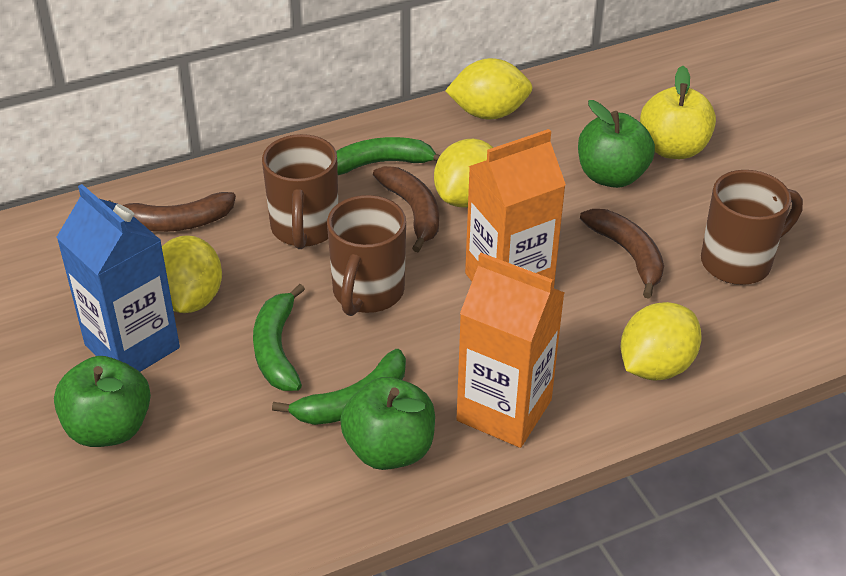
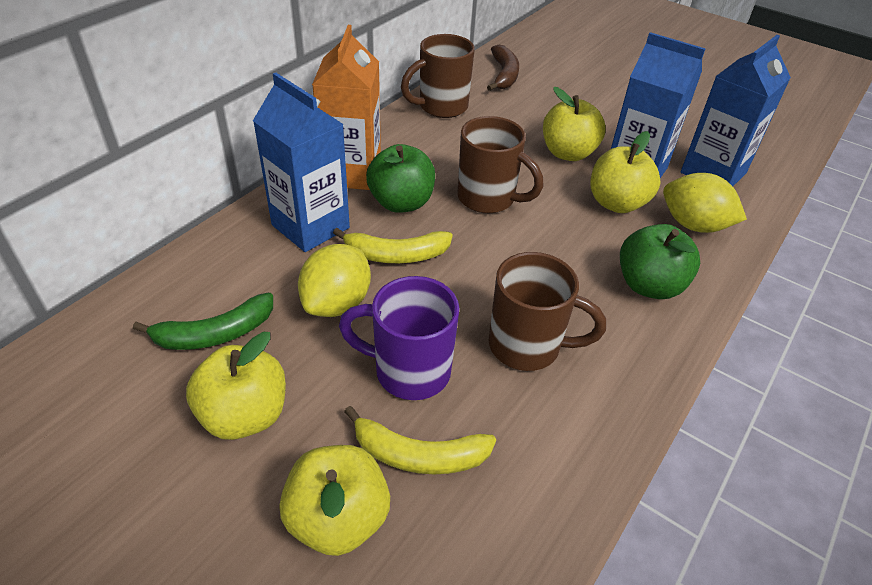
blue carton: [57,184,180,372] = 1 -> [253,72,350,252] [611,32,706,178] [681,35,791,186] = 3
brown banana: [109,192,236,232] [373,166,439,252] [580,209,664,299] = 3 -> [487,45,519,91] = 1
green apple: [54,356,151,447] [340,377,435,470] [578,100,655,188] = 3 -> [366,144,435,213] [620,224,700,299] = 2
green banana: [253,284,305,391] [272,349,406,425] [336,137,440,175] = 3 -> [133,293,273,350] = 1
orange carton: [457,253,565,448] [465,129,566,288] = 2 -> [312,25,381,190] = 1
purple mug: none = 0 -> [339,276,460,400] = 1
yellow apple: [640,66,716,159] = 1 -> [186,332,286,440] [279,445,390,556] [543,87,606,161] [591,131,661,213] = 4
yellow banana: none = 0 -> [333,228,453,263] [344,406,496,474] = 2
yellow lemon: [162,235,222,313] [434,139,493,207] [445,58,533,120] [621,302,702,380] = 4 -> [298,244,371,317] [663,173,747,233] = 2

